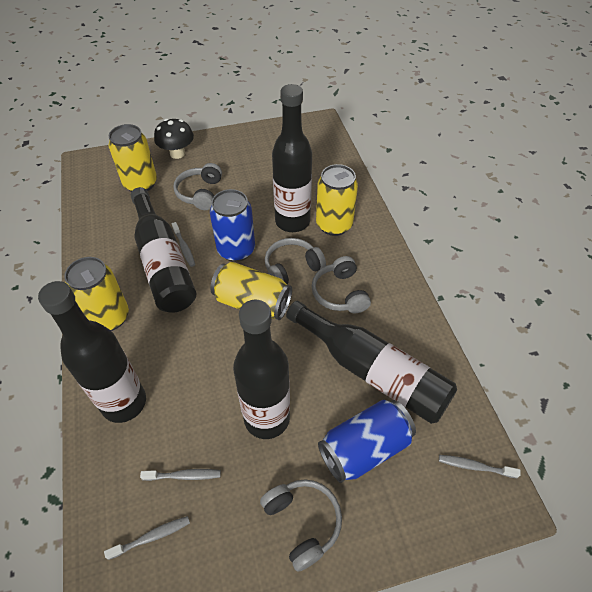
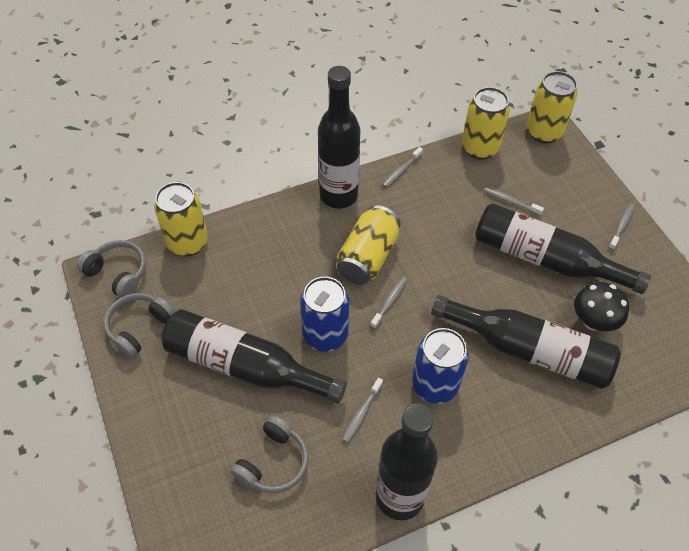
grey headphones: [173,163,222,210] [260,479,342,572] [265,238,326,284] [312,256,371,313] = 4 -> [77,240,146,298] [104,293,175,359] [230,415,309,493] = 3
grey toothbrush: [104,516,190,560] [140,469,221,481] [172,222,195,267] [439,455,521,478] = 4 -> [342,378,383,443] [370,277,408,329] [382,147,423,187] [484,187,544,216] [609,204,635,250] = 5

